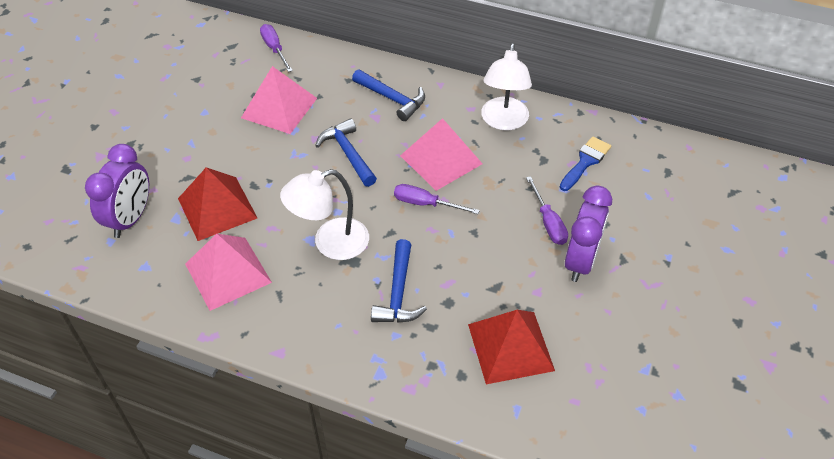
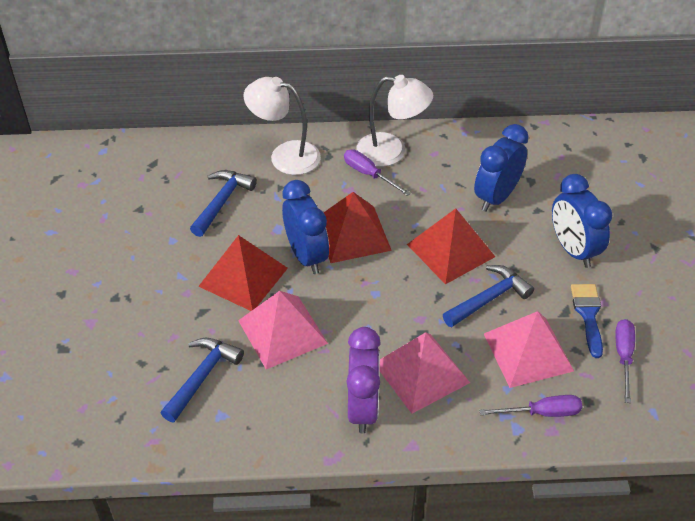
blue clock: none = 0 -> [282,180,329,274] [474,124,529,212] [552,174,612,268] = 3
purple clock: [85,144,149,238] [565,185,612,282] = 2 -> [346,327,381,433] = 1
red pyramid: [178,167,257,241] [468,310,555,384] = 2 -> [198,235,288,311] [324,192,392,263] [407,208,495,284] = 3

